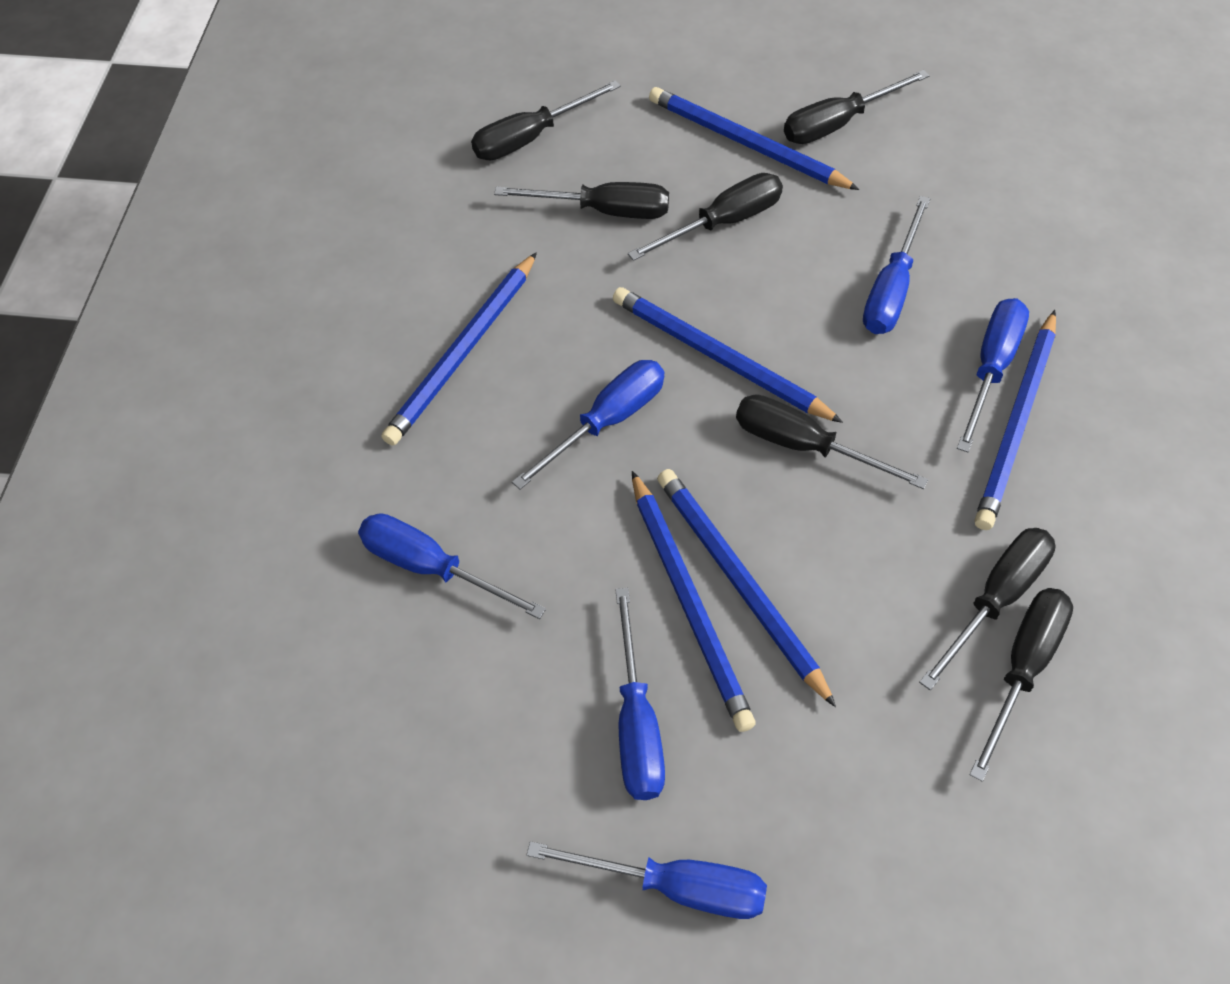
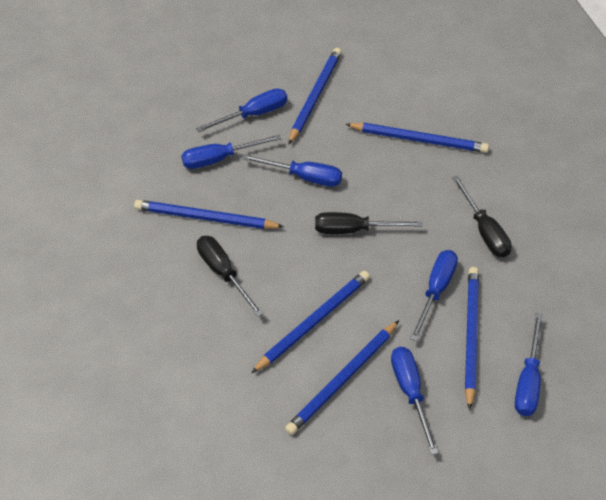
black screwdriver: [471,80,621,160] [494,182,669,219] [628,173,783,261] [736,394,928,489] [784,70,930,144] [919,528,1055,690] [969,588,1073,781] = 7 -> [197,236,264,317] [315,212,423,234] [452,175,511,257] = 3

